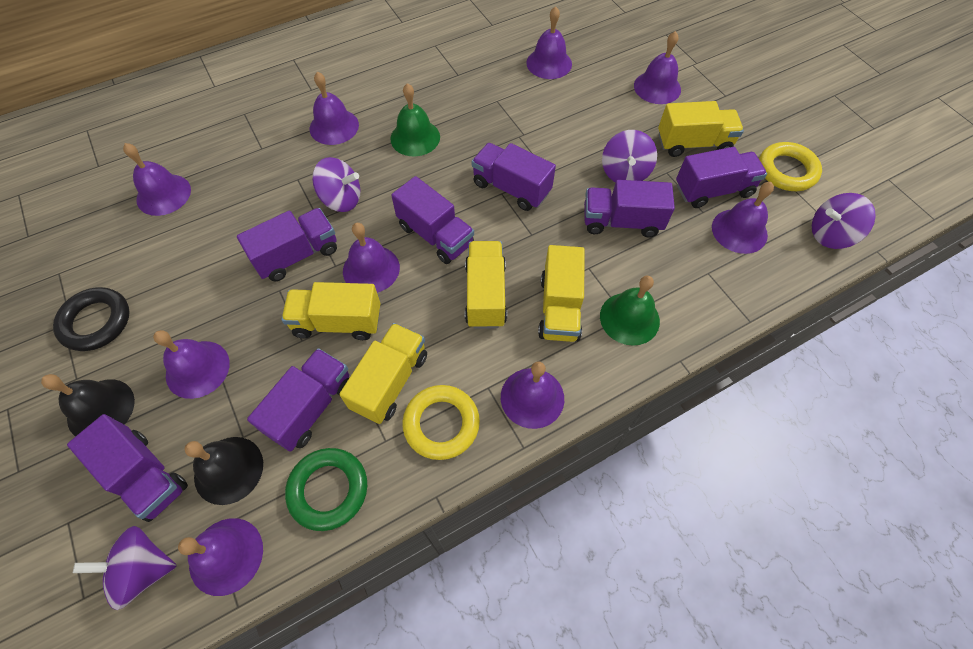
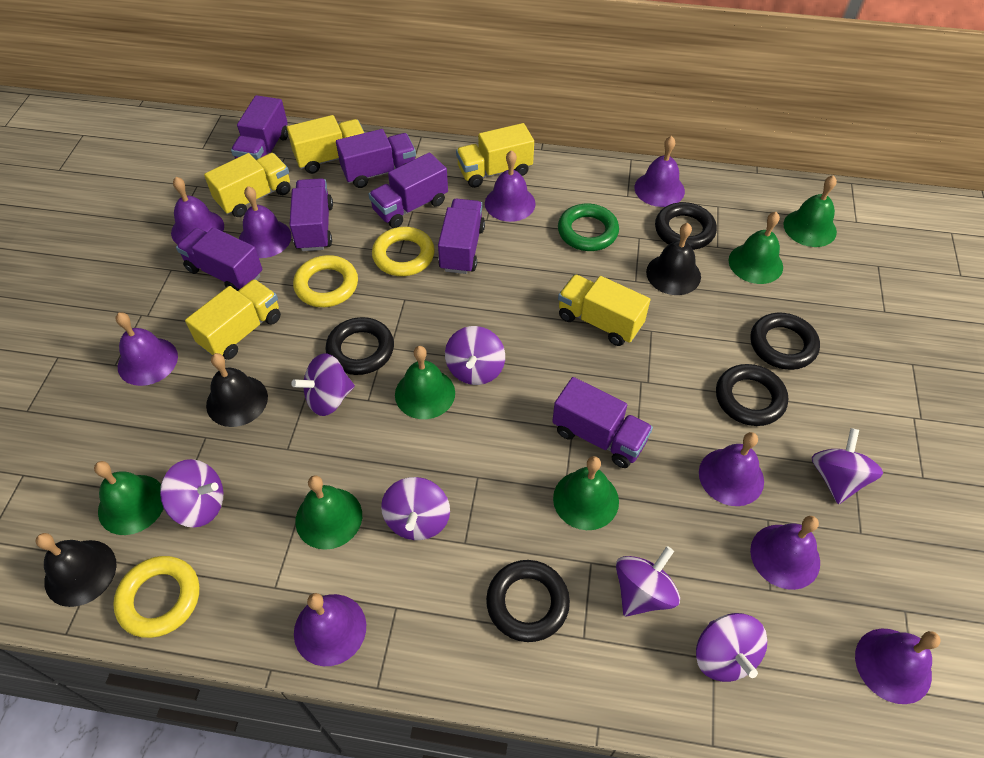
black bell: [41,374,135,437] [184,437,263,505] = 2 -> [36,533,116,607] [206,353,268,427] [646,223,701,295] = 3
black ring: [53,287,130,351] = 1 -> [325,317,394,375] [486,560,570,642] [655,202,717,250] [716,364,788,426] [750,313,820,370] = 5
green bell: [390,83,440,156] [600,276,660,346] = 2 -> [94,461,164,535] [296,475,362,550] [395,346,455,419] [553,456,619,530] [729,212,783,284] [783,175,837,247] = 6
purple spinning top: [73,526,177,610] [312,157,361,212] [602,130,657,182] [812,193,876,249] = 4 -> [160,459,224,528] [291,353,355,416] [381,477,450,540] [445,326,505,385] [616,546,680,617] [696,613,767,682] [812,428,883,504] = 7
yellow ring: [402,385,480,460] [759,142,822,191] = 2 -> [113,556,199,638] [293,255,358,307] [372,227,435,276] = 3

